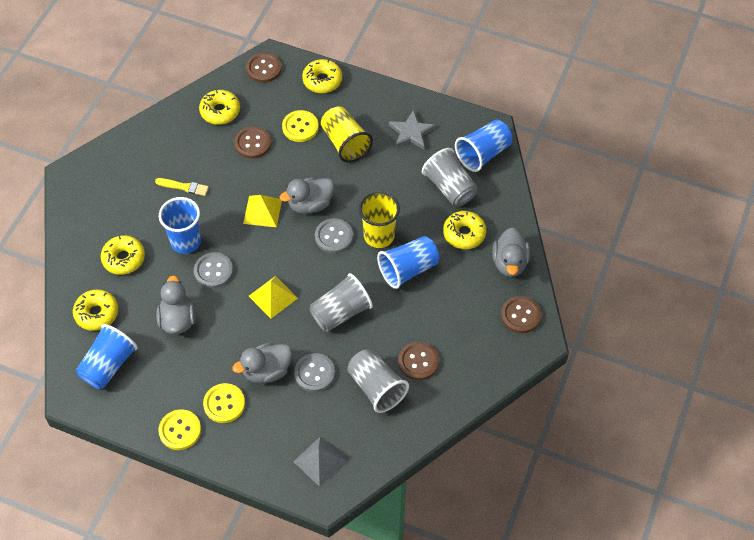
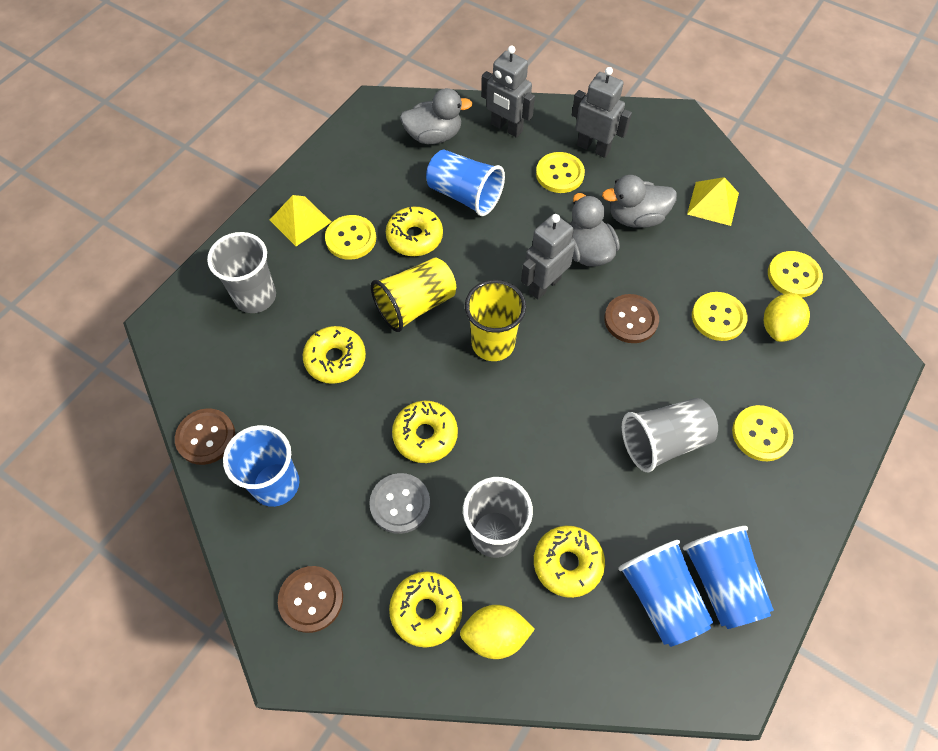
brown button: [234,126,271,159] [246,53,282,83] [398,342,439,380] [501,296,541,333] = 4 -> [175,408,235,465] [278,566,343,633] [604,294,659,343] = 3
grey button: [194,252,233,288] [294,353,335,392] [315,218,353,253] = 3 -> [369,473,430,534] = 1
grey duck: [156,276,196,334] [232,342,292,384] [280,177,334,214] [492,227,530,277] = 4 -> [400,88,473,144] [570,193,620,267] [602,175,677,228] = 3
grey pyramid: [293,437,346,487] = 1 -> none = 0
grey robot: none = 0 -> [481,45,535,138] [521,214,575,299] [572,67,632,158] = 3
grey star: [388,110,436,150] = 1 -> none = 0
yellow brush: [155,178,209,196] = 1 -> none = 0
yellow button: [159,409,201,450] [203,383,245,423] [282,110,319,142] = 3 -> [325,215,376,260] [536,152,585,193] [692,292,748,341] [732,405,793,461] [768,251,823,298] = 5
yellow lemon: none = 0 -> [460,605,535,659] [764,293,810,342] = 2

